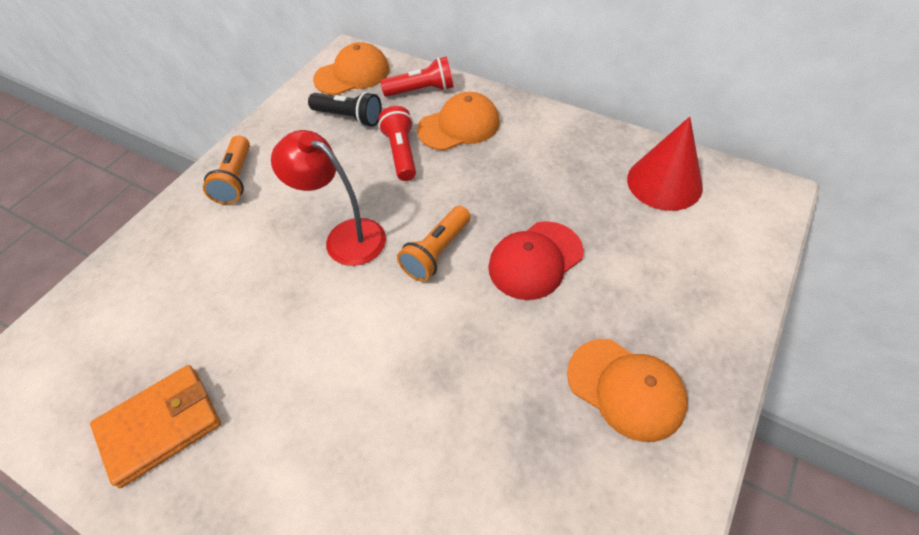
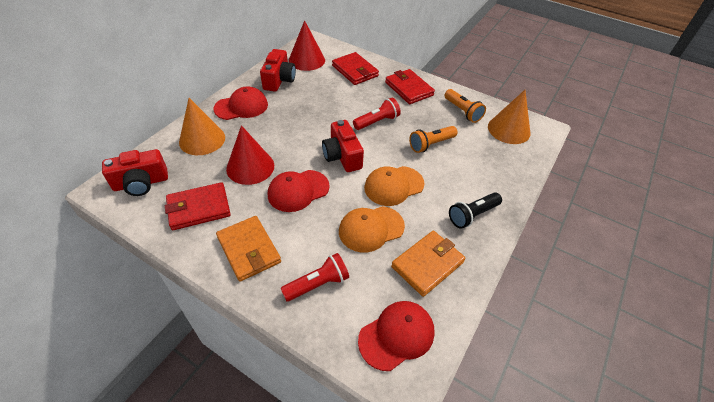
orange cap: [313,42,389,95] [417,92,500,151] [567,339,688,442] = 3 -> [339,206,405,253] [364,166,425,206] = 2
orange cone: none = 0 -> [179,98,225,155] [488,90,530,144] = 2
orange wallet: [90,365,221,488] = 1 -> [216,216,281,282] [391,231,465,297] = 2
red camera: none = 0 -> [102,149,168,196] [260,49,296,91] [322,120,364,172] = 3
red cap: [488,221,584,300] = 1 -> [214,86,268,120] [268,170,330,212] [358,301,435,371] = 3
red cone: [627,117,703,211] = 1 -> [226,125,274,185] [289,20,325,71] = 2
red lamp: [271,130,386,266] = 1 -> none = 0
red wallet: none = 0 -> [165,182,231,230] [332,52,379,85] [385,69,435,104] = 3

